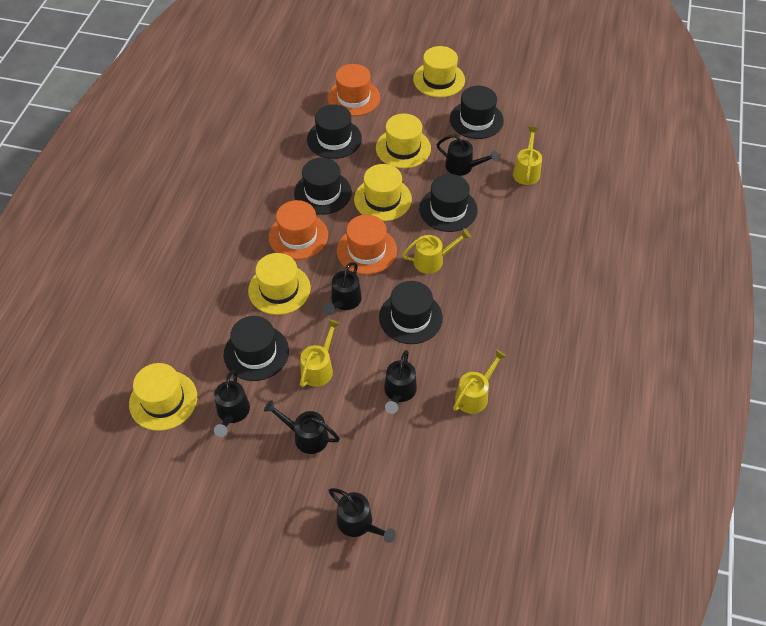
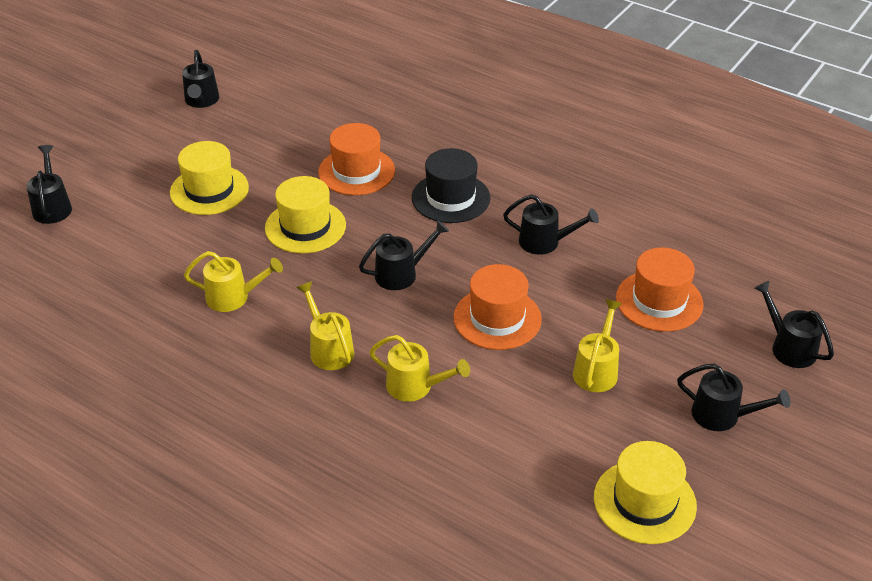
black hat: [224,316,289,381] [294,158,352,215] [307,104,362,159] [379,281,443,344] [419,174,478,232] [450,86,504,139] = 6 -> [412,148,490,223] = 1
yellow hat: [129,363,197,431] [248,253,311,315] [354,164,412,221] [376,114,431,168] [413,46,465,97] = 5 -> [170,141,249,215] [265,176,346,253] [594,441,697,544] = 3

